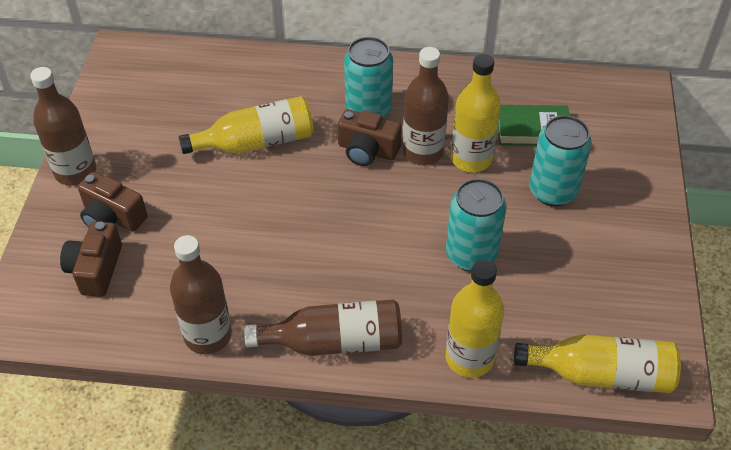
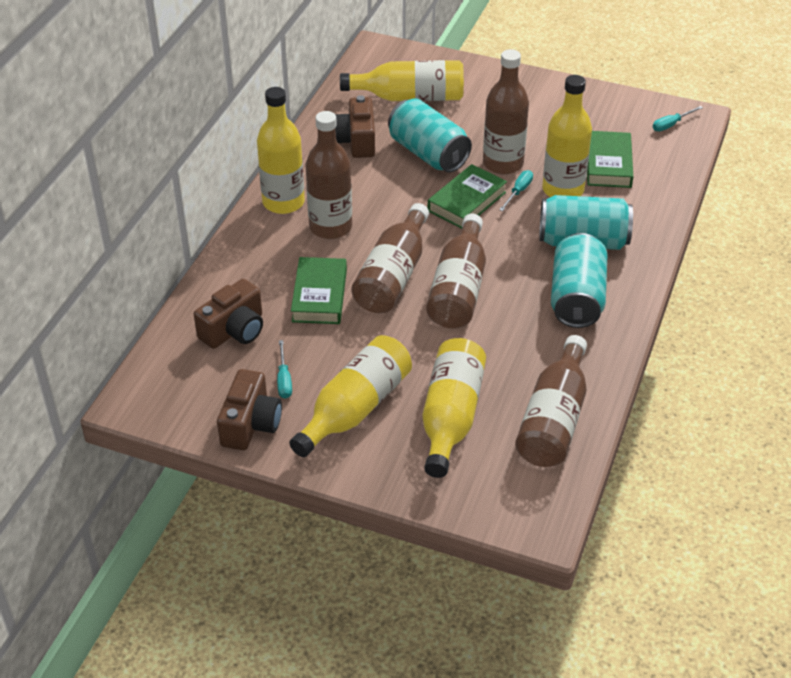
brown bottle: [30,67,96,186] [170,235,232,354] [244,299,402,356] [402,47,449,165] = 4 -> [306,111,352,239] [351,203,429,313] [426,213,486,328] [483,49,529,175] [515,335,587,467] = 5
green book: [498,105,569,146] = 1 -> [291,257,347,324] [428,164,507,229] [587,131,633,188] = 3
turquoise screwdriver: none = 0 -> [277,340,292,399] [499,170,533,211] [653,106,703,131] = 3
yellow bottle: [179,96,314,154] [446,259,504,378] [451,54,501,172] [514,334,681,393] = 4 -> [257,87,305,214] [289,335,412,457] [340,60,464,101] [423,338,486,478] [542,75,592,197] = 5

